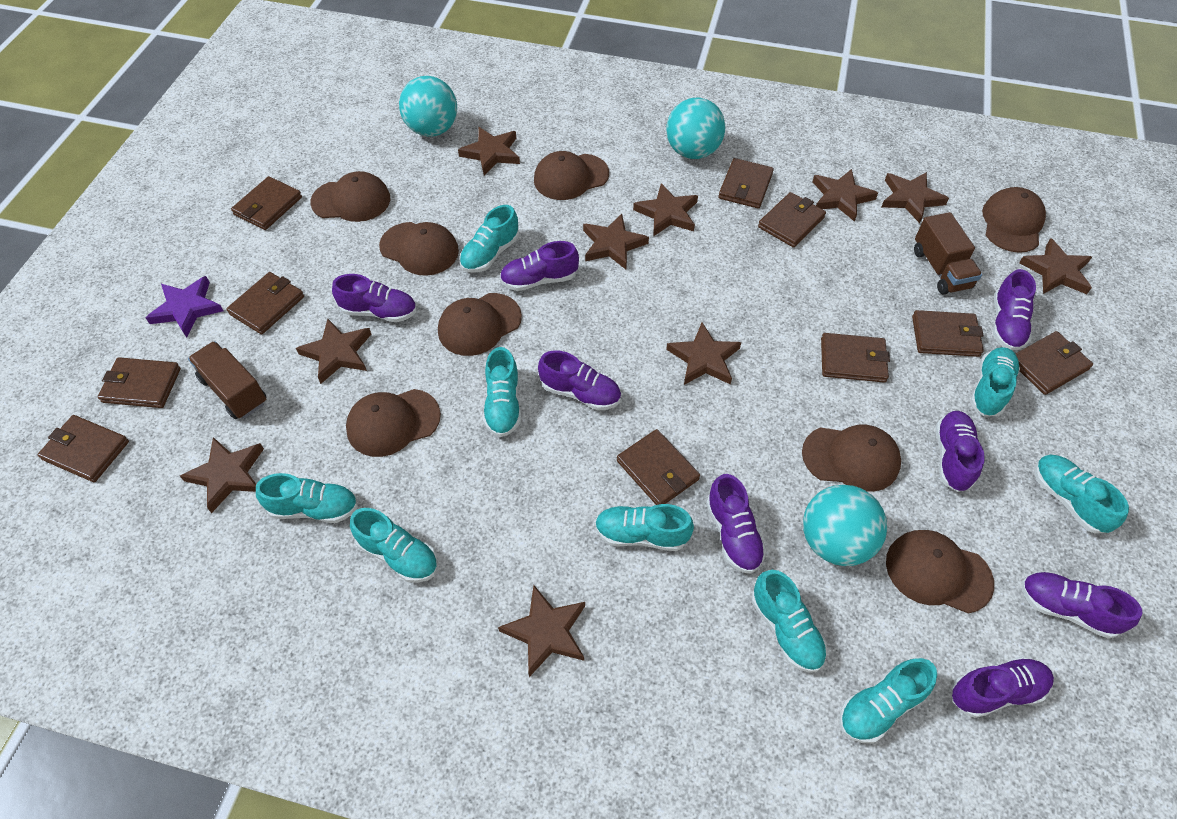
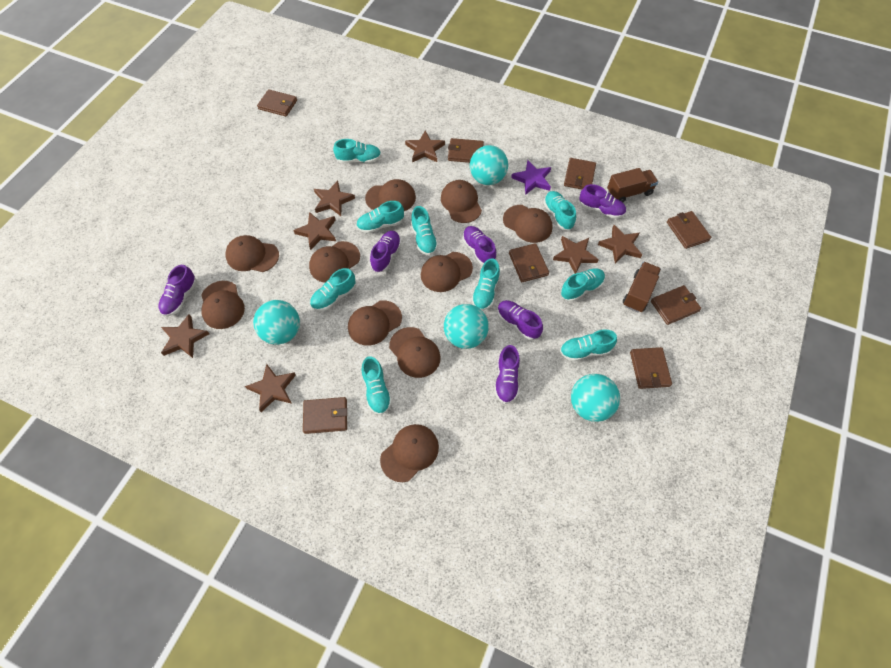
brown cap: [310,171,390,222] [346,389,441,457] [379,222,459,276] [438,293,522,356] [534,151,609,200] [802,425,901,492] [886,530,994,614] [982,187,1046,253] = 8 -> [201,281,245,329] [226,235,279,272] [309,241,360,283] [348,300,402,346] [365,179,416,211] [380,424,439,482] [389,327,441,378] [421,252,473,292] [441,180,482,223] [503,205,553,243] = 10
brown star: [180,437,264,513] [296,319,371,384] [458,127,520,175] [498,585,585,677] [583,214,649,269] [633,183,698,236] [666,323,741,385] [813,169,878,222] [882,172,949,223] [1019,238,1092,294] = 10 -> [161,314,209,358] [245,364,296,412] [293,212,336,250] [314,181,355,216] [405,131,445,162] [553,236,599,274] [598,225,642,263] = 7
brown wallet: [38,415,129,482] [98,357,181,408] [226,272,304,335] [231,176,302,230] [617,429,700,505] [718,158,774,209] [758,192,826,248] [821,333,890,382] [912,310,984,357] [1016,331,1093,395] = 10 -> [257,89,297,116] [303,397,347,434] [448,138,484,163] [509,243,549,282] [564,158,596,189] [630,347,672,389] [651,285,701,325] [667,211,711,249] = 8
purple shoe: [332,274,417,322] [500,241,579,291] [538,350,621,410] [706,474,766,574] [936,411,985,492] [952,656,1054,718] [993,269,1036,350] [1021,572,1143,638] = 8 -> [158,265,197,316] [370,231,401,272] [462,226,496,265] [494,345,520,404] [497,300,543,340] [579,184,626,219] = 6
turquoise ball: [399,76,457,137] [666,97,726,159] [803,485,887,566] = 3 -> [253,300,300,345] [444,304,489,349] [470,145,508,185] [571,374,620,422] = 4

